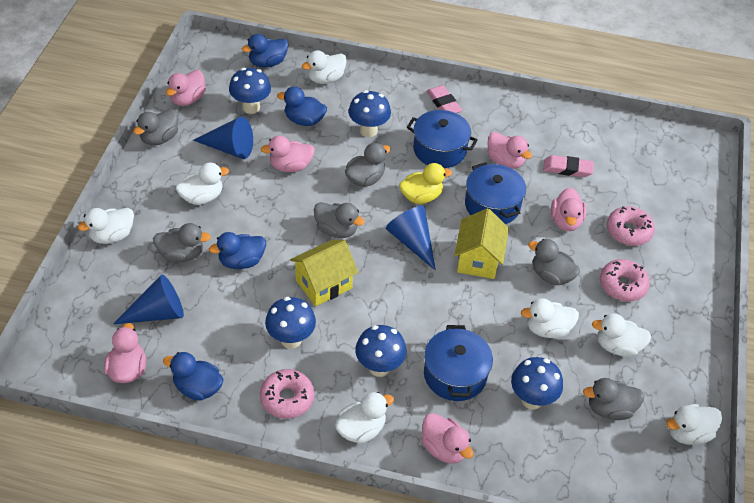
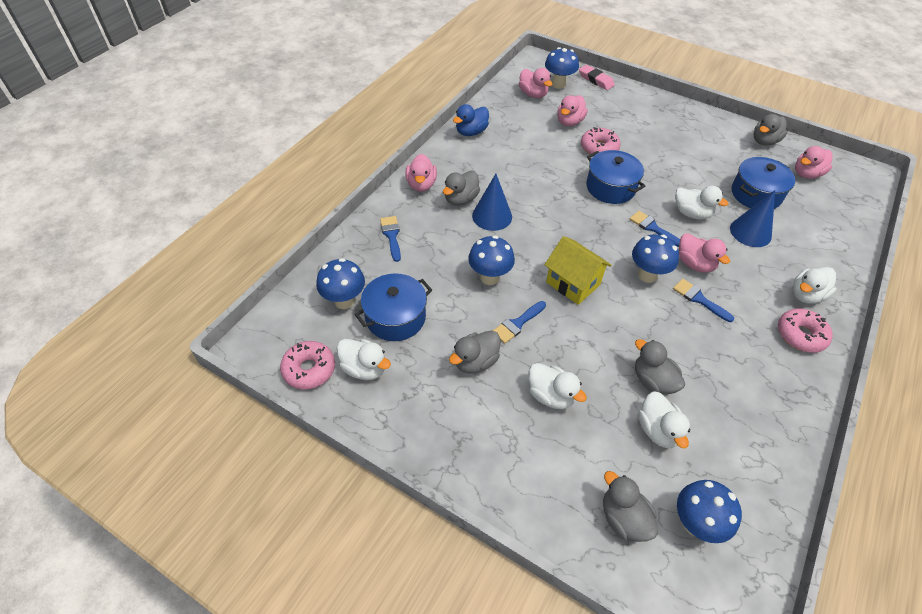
blue brush: none = 0 -> [380,216,401,262] [493,301,546,344] [630,211,680,247] [673,279,734,322] = 4
blue cone: [113,274,184,324] [193,117,253,159] [386,206,436,271] = 3 -> [472,174,512,231] [730,190,775,247] = 2
blue duck: [163,352,224,401] [209,232,266,269] [242,34,288,68] [277,87,327,126] = 4 -> [453,104,489,136] = 1
grey duck: [133,109,178,146] [153,223,211,262] [314,202,365,238] [345,143,391,187] [528,239,580,285] [583,378,644,420] = 6 -> [443,171,480,206] [449,330,500,373] [603,471,658,542] [635,339,685,395] [753,114,788,146] = 5
pink duck: [104,323,146,383] [166,70,206,106] [261,136,315,172] [421,413,474,464] [487,132,532,169] [551,188,587,231] = 6 -> [405,154,437,192] [519,68,553,98] [557,95,588,126] [679,233,730,272] [795,146,832,179] = 5
pink eraser: [426,85,462,113] [543,155,594,177] = 2 -> [579,65,615,90] = 1
white duck: [78,208,134,244] [176,162,229,205] [302,50,347,84] [335,392,394,444] [521,298,579,338] [592,313,652,357] [666,404,722,445] = 7 -> [337,339,391,380] [528,363,587,409] [638,391,690,448] [675,186,729,219] [792,267,837,304] = 5
yellow duck: [399,163,452,204] = 1 -> none = 0
yellow house: [290,240,358,306] [455,208,509,279] = 2 -> [544,236,612,305] = 1

